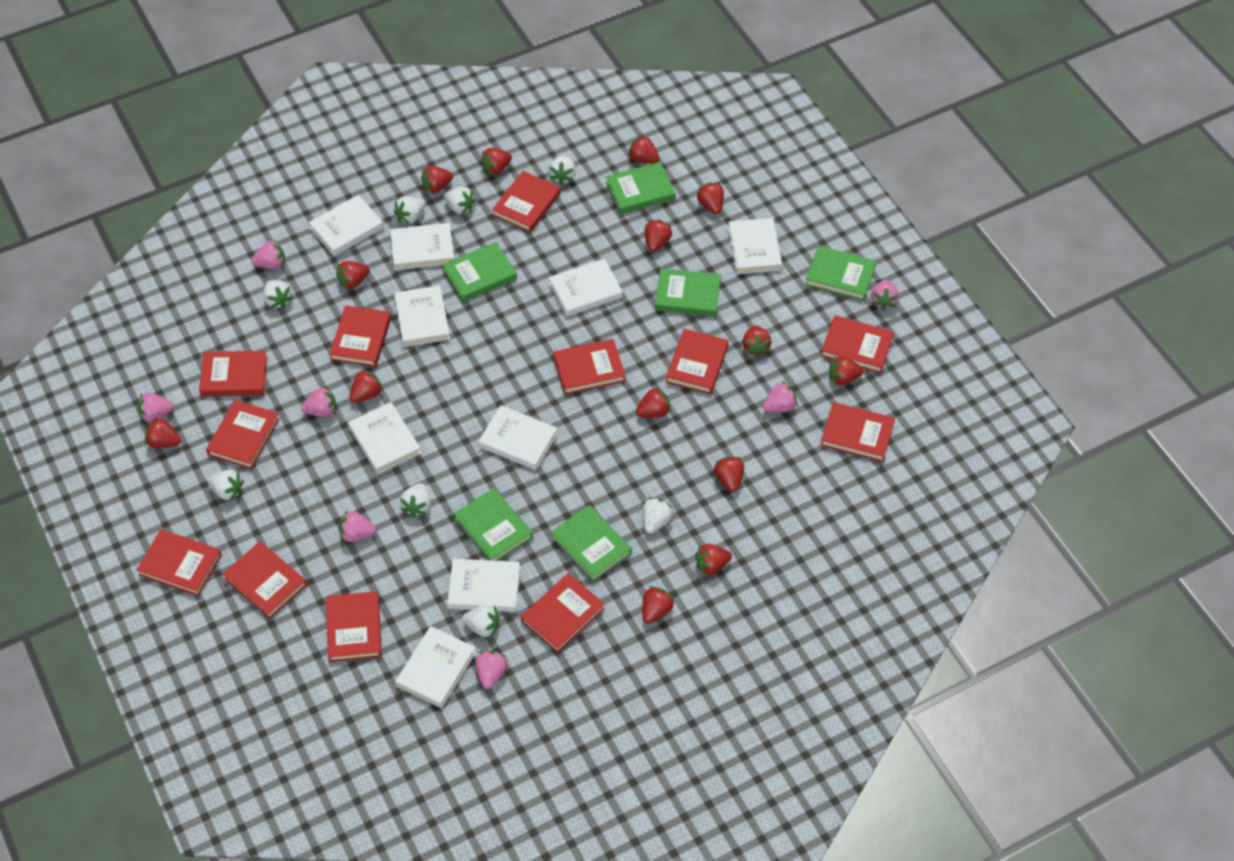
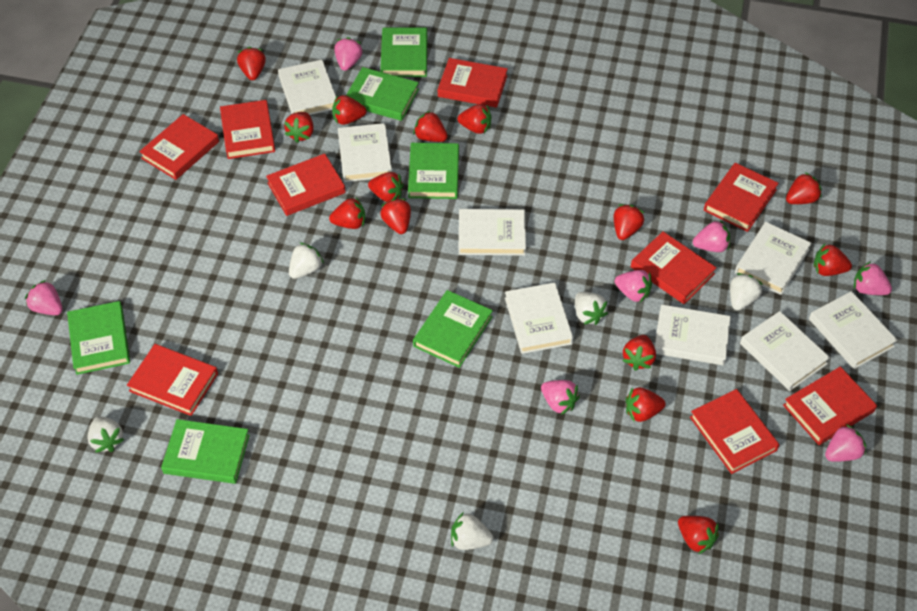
red book: [137,529,222,596] [199,350,268,397] [206,400,280,469] [222,541,307,619] [326,591,382,662] [329,305,391,367] [492,171,561,233] [521,573,605,653] [553,339,626,395] [666,329,729,394] [820,402,895,462] [821,315,894,374] = 12 -> [127,344,218,416] [139,114,219,180] [220,100,275,159] [266,154,346,216] [438,58,508,108] [631,232,717,304] [690,389,779,474] [704,163,779,232] [783,366,877,445] = 9
white book: [309,195,384,256] [348,402,421,474] [390,223,454,270] [394,285,450,347] [395,626,476,708] [447,559,520,612] [478,405,558,470] [549,258,623,317] [728,218,782,274] = 9 -> [278,60,336,115] [338,123,392,182] [459,209,526,256] [505,282,573,354] [654,305,731,365] [735,222,812,295] [740,311,830,391] [809,291,898,369] = 8
white strawberry: [208,470,244,501] [263,280,293,309] [394,197,425,225] [400,483,431,517] [444,187,476,215] [462,605,500,638] [549,156,576,185] [643,497,673,534] = 8 -> [87,416,124,453] [289,242,324,279] [451,512,493,550] [575,292,608,325] [730,273,763,311] = 5

